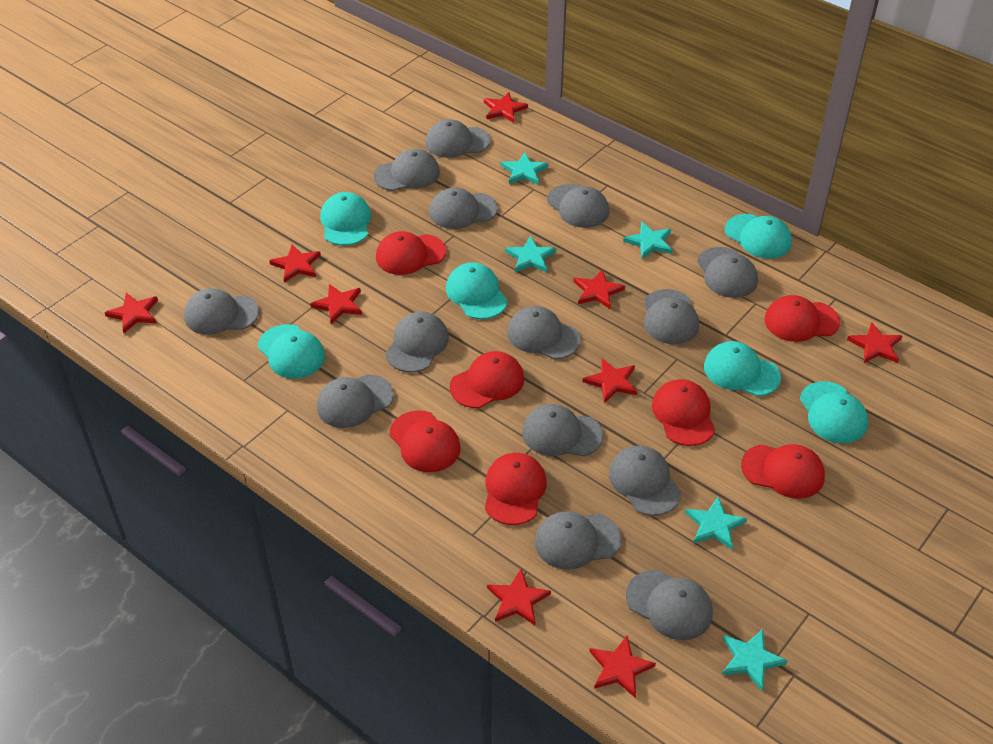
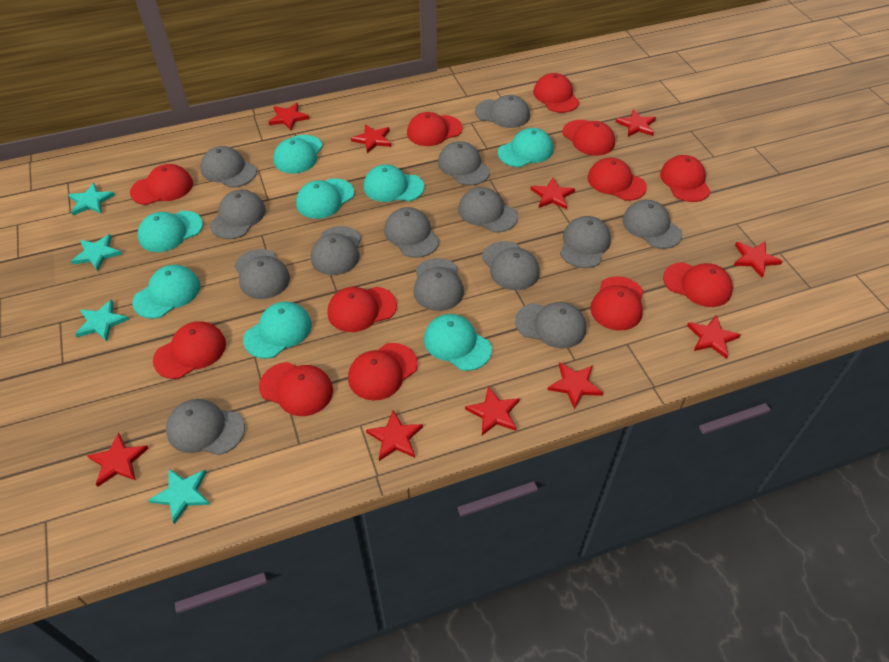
red cap: [376,231,446,275] [389,410,461,472] [450,351,524,408] [485,453,547,525] [652,379,715,446] [741,444,825,499] [764,295,840,342] = 7 -> [130,164,193,205] [153,321,226,379] [259,362,333,416] [327,287,397,332] [348,343,418,401] [407,112,462,146] [533,73,579,113] [562,120,615,156] [587,158,647,201] [590,276,644,331] [660,155,711,202] [663,262,733,307] = 12
red star: [105,293,158,333] [269,244,321,283] [310,284,362,324] [484,92,528,123] [487,569,551,625] [573,269,625,309] [583,358,637,403] [589,636,656,698] [847,322,902,363] = 9 -> [87,432,149,487] [269,103,309,130] [351,124,391,153] [366,410,423,461] [465,386,519,435] [530,178,575,210] [548,362,603,410] [616,109,656,137] [687,315,741,359] [734,242,782,278] = 10
turquoise cap: [258,324,325,379] [320,192,371,246] [446,262,508,319] [704,341,781,396] [725,214,792,259] [800,381,868,444] = 6 -> [132,265,200,319] [138,211,203,252] [243,302,312,359] [273,135,323,174] [296,178,354,219] [363,165,424,202] [424,314,492,371] [498,128,553,167] = 8
turquoise star: [501,152,548,185] [505,236,556,272] [623,222,672,259] [685,497,747,550] [722,629,787,691] = 5 -> [68,183,115,215] [71,234,122,271] [75,299,129,341] [148,469,210,524] = 4

